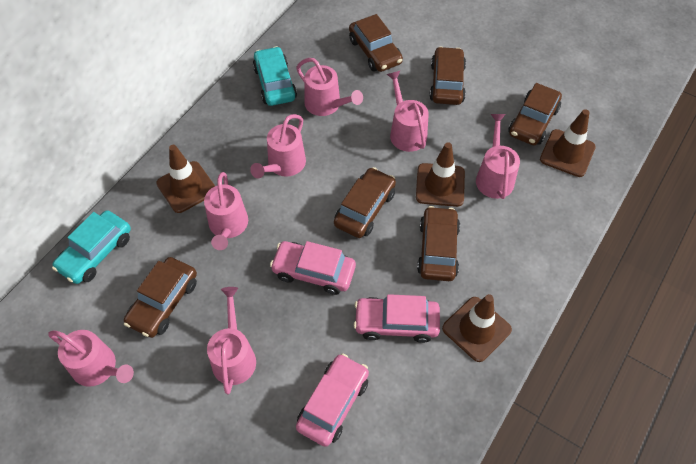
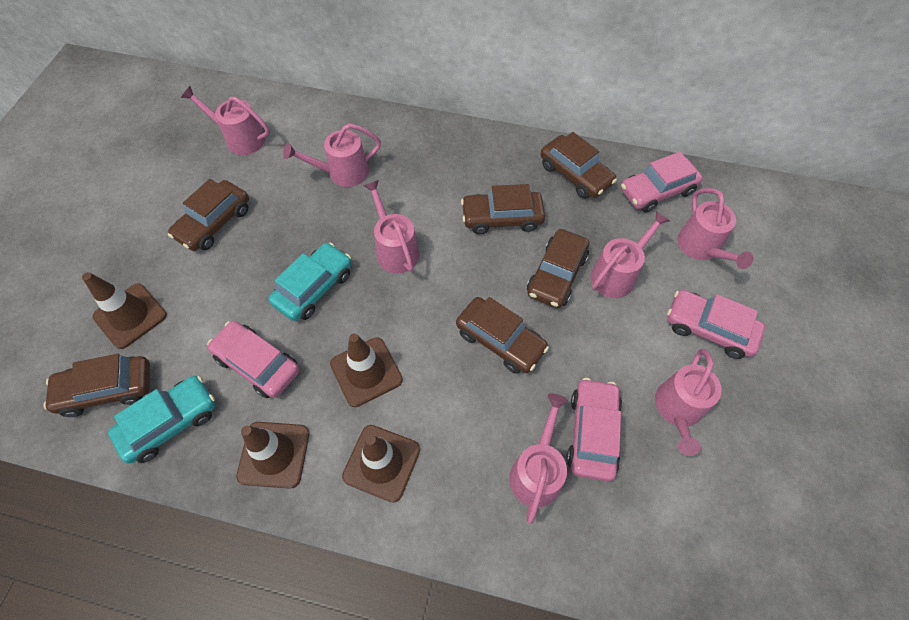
pink car: [270,241,356,295] [296,353,369,447] [354,294,440,343] = 3 -> [207,321,299,398] [566,378,622,481] [621,152,703,213] [667,290,765,359] = 4

